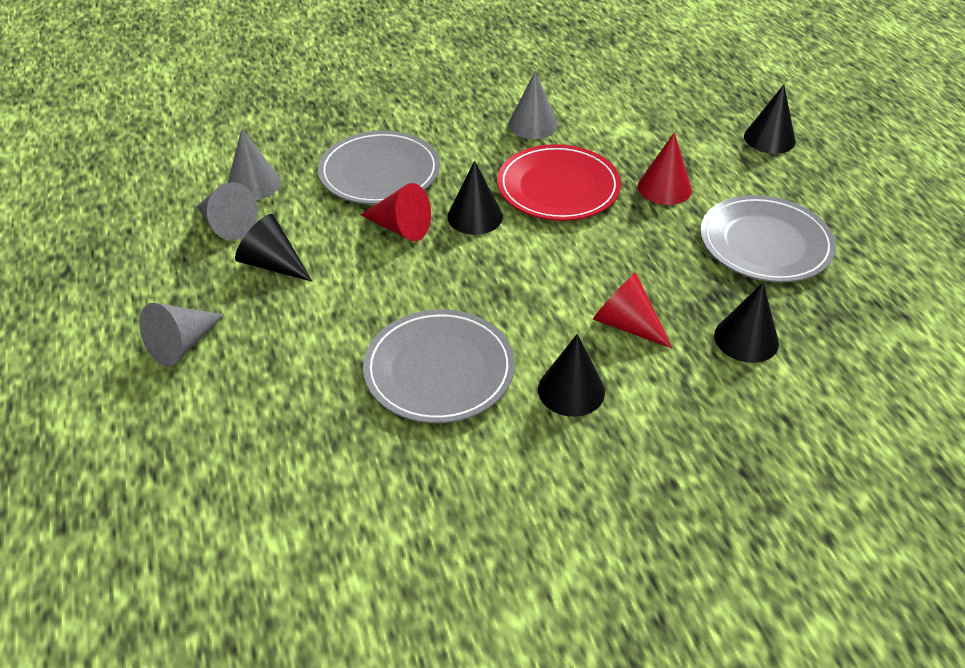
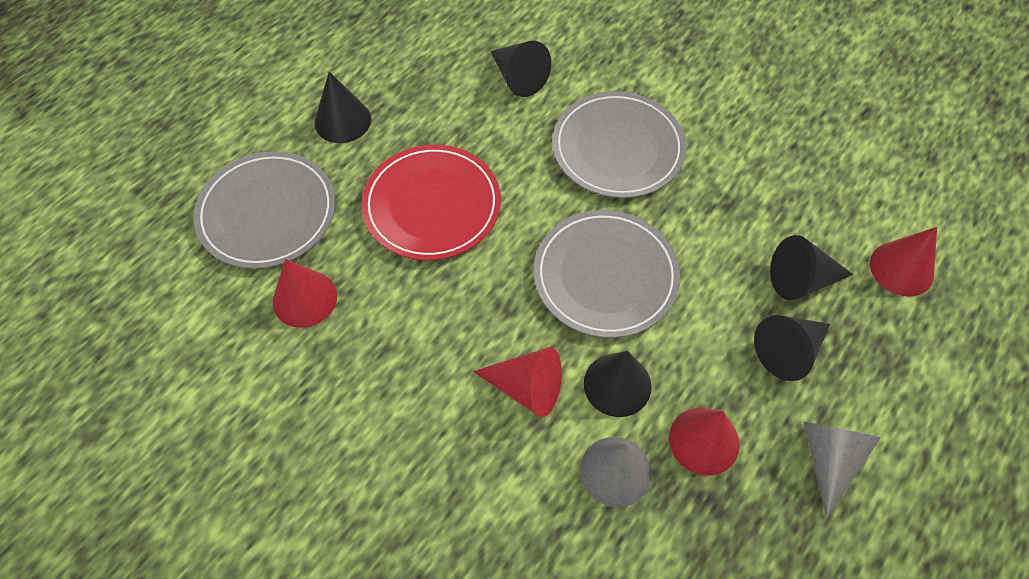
grey cone: [139,303,224,367] [197,182,258,240] [228,129,281,200] [508,71,558,139] = 4 -> [580,437,652,507] [804,422,881,518] = 2
red cone: [360,183,431,241] [593,272,672,348] [638,132,692,205] = 3 -> [273,259,337,328] [473,347,562,417] [669,408,740,476] [870,227,937,297] = 4

